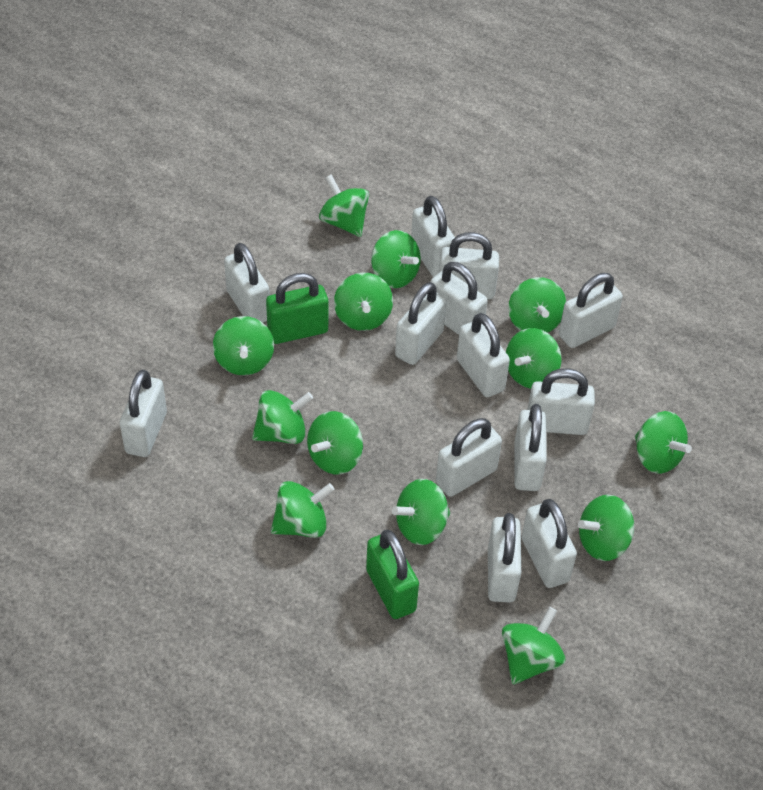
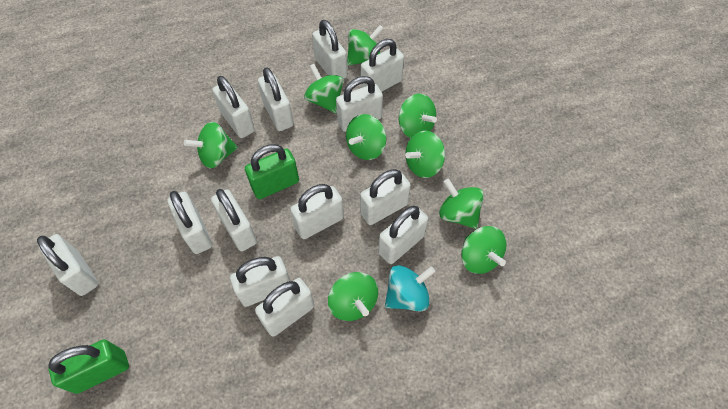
green spinning top: [213,316,274,375] [252,390,313,444] [271,481,335,538] [307,411,363,475] [319,174,369,237] [334,272,393,331] [371,230,421,288] [392,479,450,545] [502,607,565,684] [506,328,562,389] [508,277,566,333] [578,495,634,561] [635,411,692,474] = 13 -> [184,122,238,169] [304,64,343,114] [328,272,378,321] [346,114,387,160] [347,25,384,65] [398,94,437,138] [405,131,445,178] [439,179,484,229] [461,226,507,274] = 9
turquoise spinning top: none = 0 -> [385,265,435,312] = 1

